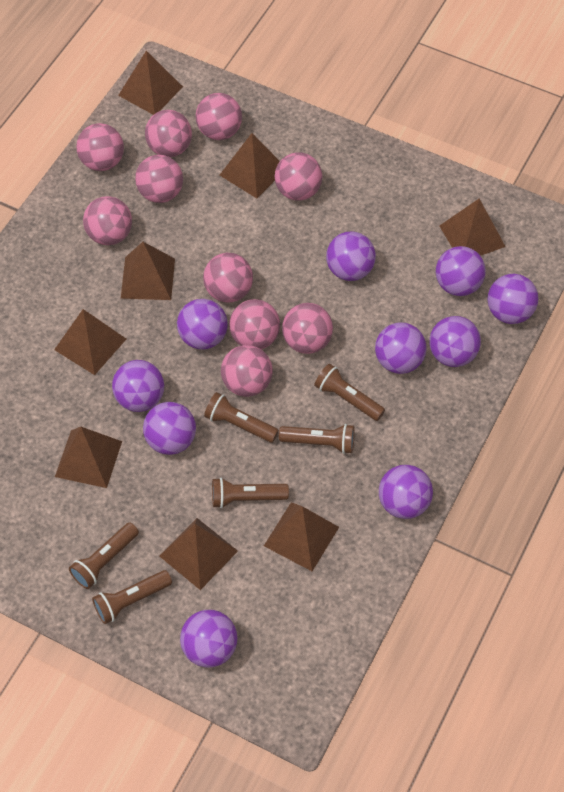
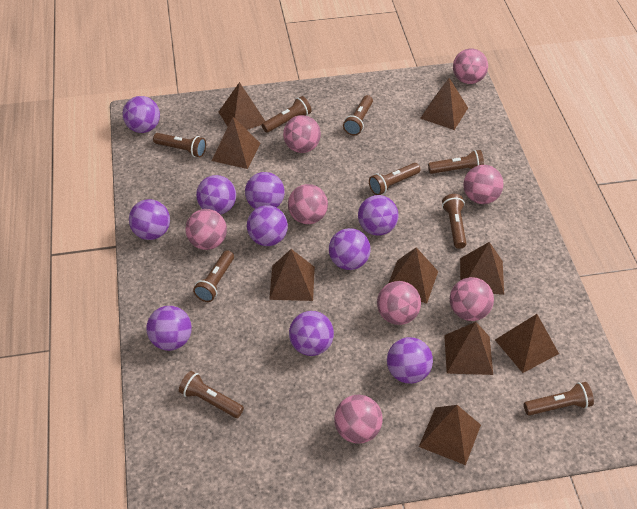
brown flashlight: [69,522,139,589] [92,570,172,624] [204,392,279,443] [212,478,289,508] [279,424,355,454] [314,364,385,421] = 6 -> [153,133,206,157] [179,371,244,418] [193,250,234,302] [262,96,312,133] [343,95,373,136] [369,163,420,195] [428,150,484,174] [442,194,466,249] [524,382,594,416] = 9
brown pyramid: [54,309,126,375] [55,427,122,488] [118,51,183,115] [121,242,175,300] [159,518,238,590] [220,133,280,198] [264,502,339,571] [439,199,506,256] = 8 -> [212,117,261,169] [219,82,265,130] [269,249,315,301] [388,247,438,304] [419,405,481,465] [420,78,468,130] [444,322,493,375] [460,242,504,295] [495,314,559,373] = 9
pink ball: [76,123,124,171] [83,196,132,245] [135,155,183,203] [145,110,192,157] [196,93,242,140] [203,253,253,303] [221,345,273,397] [229,299,280,349] [275,152,322,201] [282,303,333,354] = 10 -> [185,209,227,250] [283,115,321,153] [288,184,328,224] [334,395,382,444] [377,281,421,325] [450,277,494,321] [453,49,488,84] [463,165,504,204] = 8

